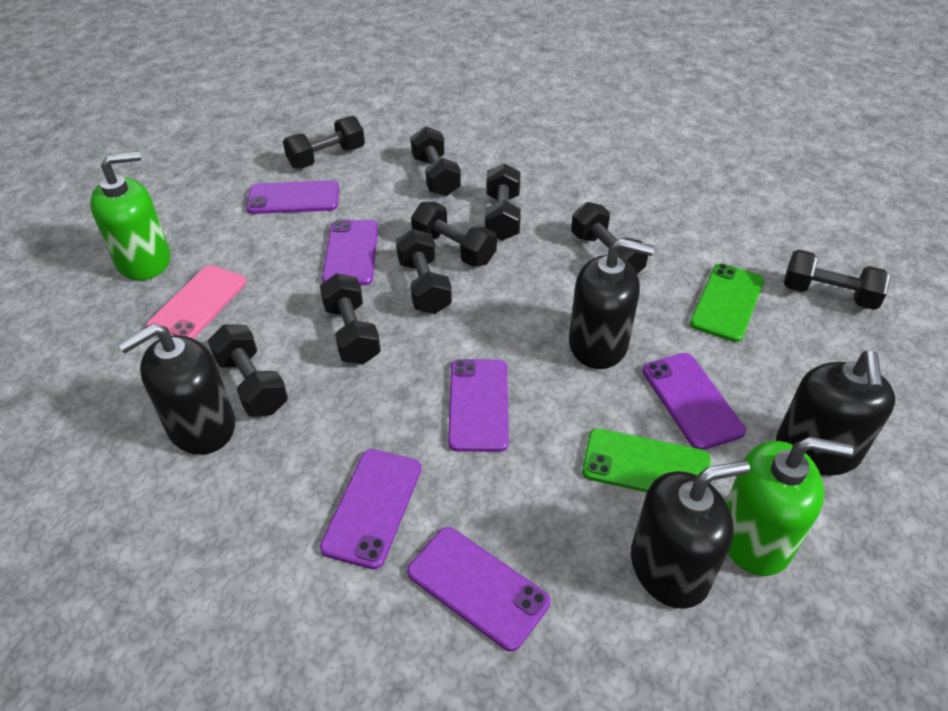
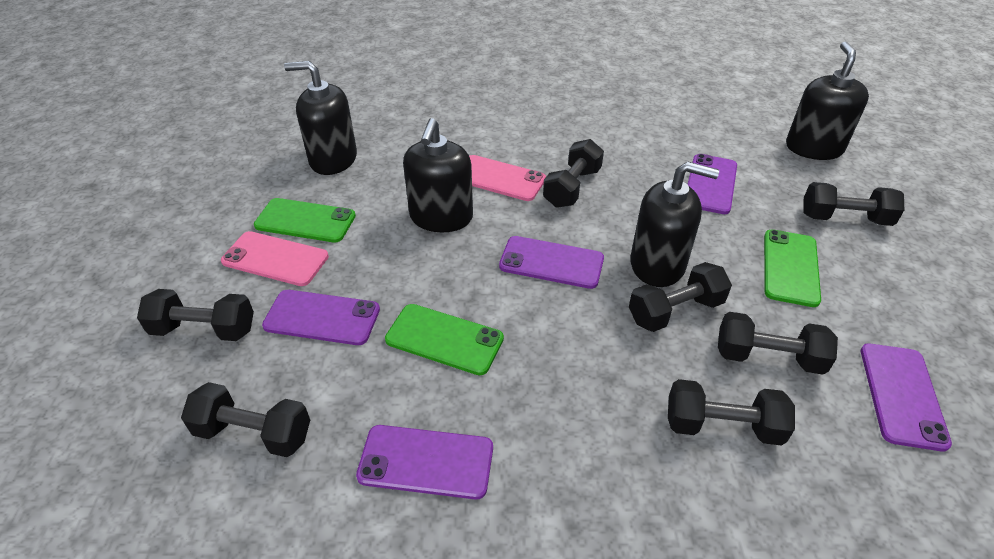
black dumbbell: [208,325,288,417] [283,116,365,169] [320,273,381,364] [396,229,452,314] [411,126,461,196] [411,202,497,267] [485,163,521,241] [571,202,648,274] [784,249,891,310] = 9 -> [137,289,254,341] [181,382,310,457] [543,139,604,208] [629,262,732,332] [668,379,795,446] [718,312,838,375] [804,182,904,226] = 7
green phone: [582,428,711,492] [690,264,764,342] = 2 -> [254,198,356,242] [385,304,504,375] [764,229,821,307] = 3
green soap dispenser: [90,151,170,280] [726,437,853,576] = 2 -> none = 0
pink phone: [146,265,246,339] = 1 -> [221,231,329,286] [469,155,546,201] = 2
purple phone: [246,180,339,214] [320,449,421,569] [322,220,378,285] [407,527,550,651] [448,359,509,452] [642,353,746,450] = 6 -> [262,290,380,345] [356,425,493,500] [499,236,604,289] [687,154,737,214] [861,343,952,451] = 5

